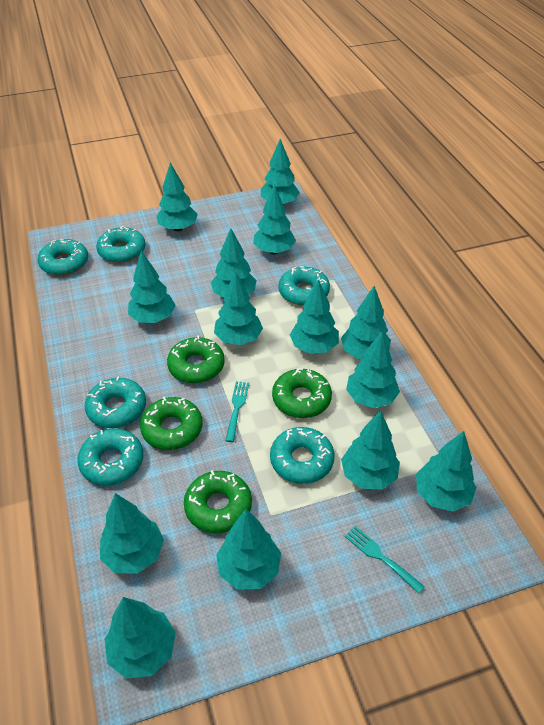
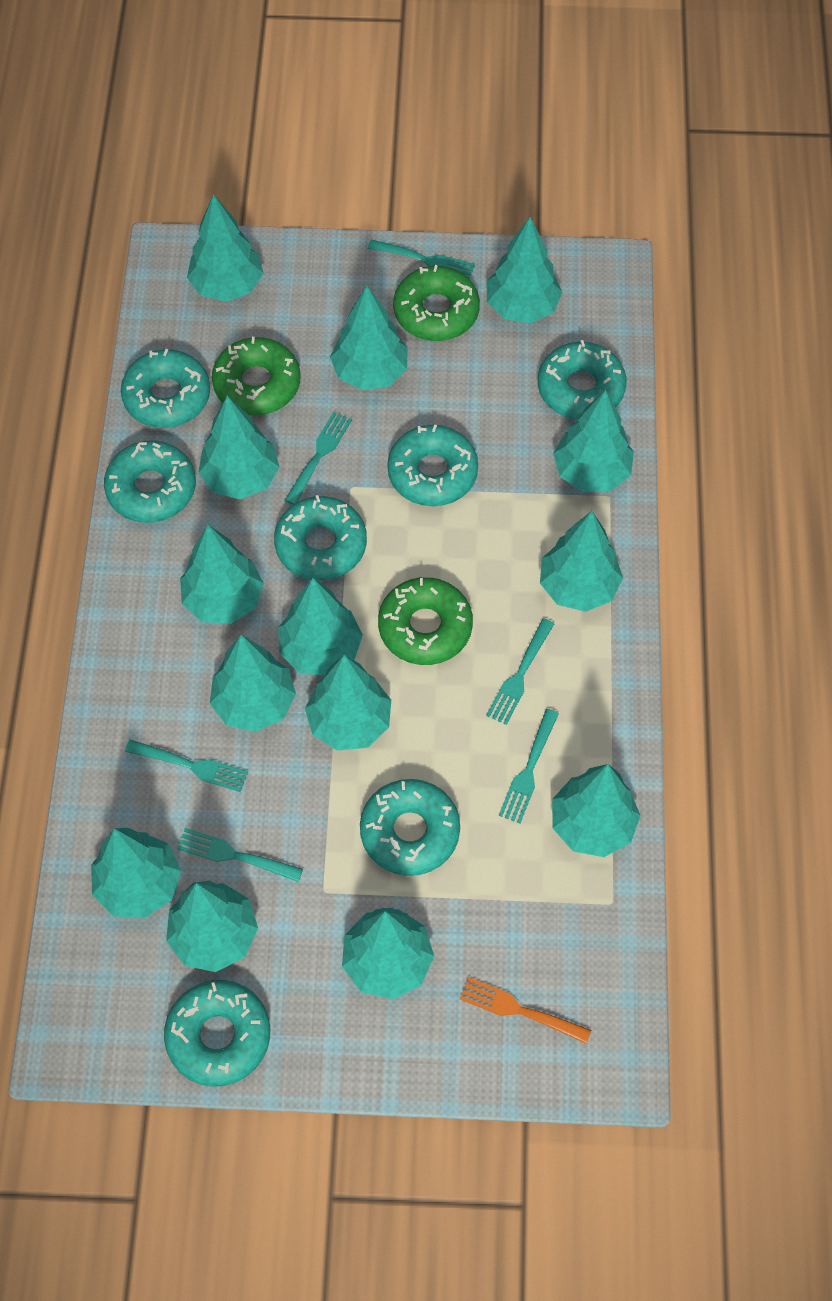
green donut: [140,397,202,450] [167,336,225,383] [184,470,252,533] [272,368,332,418] = 4 -> [212,337,301,415] [378,577,473,665] [393,265,480,341] = 3
orange fork: none = 0 -> [460,977,591,1044] = 1
turquoise donut: [38,239,88,276] [77,428,143,485] [84,377,146,428] [96,226,146,263] [270,427,335,484] [279,266,330,306] = 6 -> [104,440,196,523] [121,349,210,428] [164,980,270,1087] [274,495,367,581] [360,779,460,876] [387,425,478,506] [538,340,626,420] = 7
turquoise fork: [225,381,249,442] [345,526,425,594] = 2 -> [125,739,248,792] [177,828,303,882] [284,412,352,505] [368,239,475,279] [486,618,554,725] [499,709,559,823] = 6

